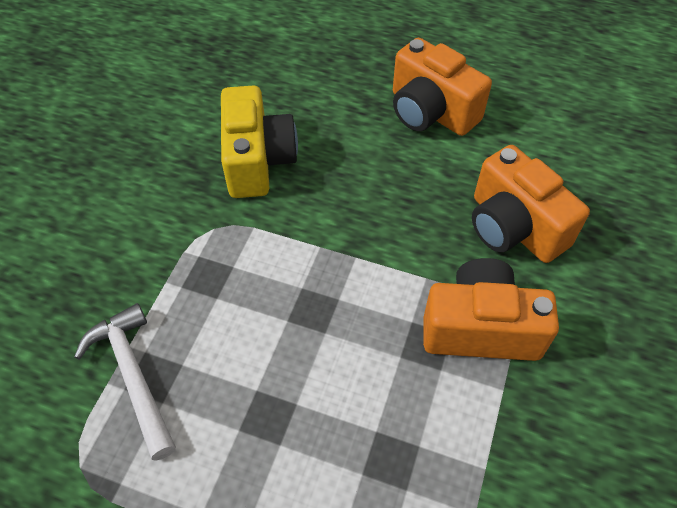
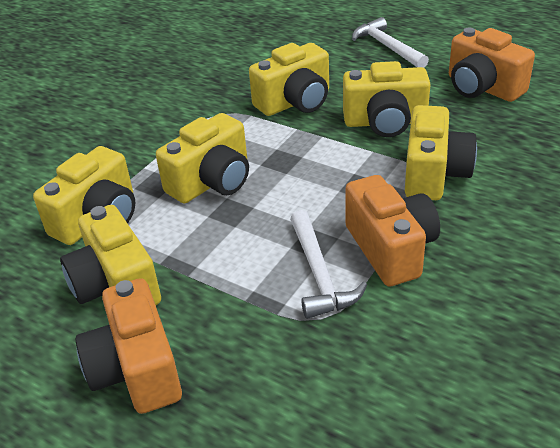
white hammer: [74,303,176,461] = 1 -> [290,210,367,319] [352,17,429,68] = 2
yellow camera: [221,85,298,198] = 1 -> [33,146,135,245] [60,205,161,305] [156,113,249,204] [249,43,329,116] [343,61,431,137] [405,105,477,200] = 6

